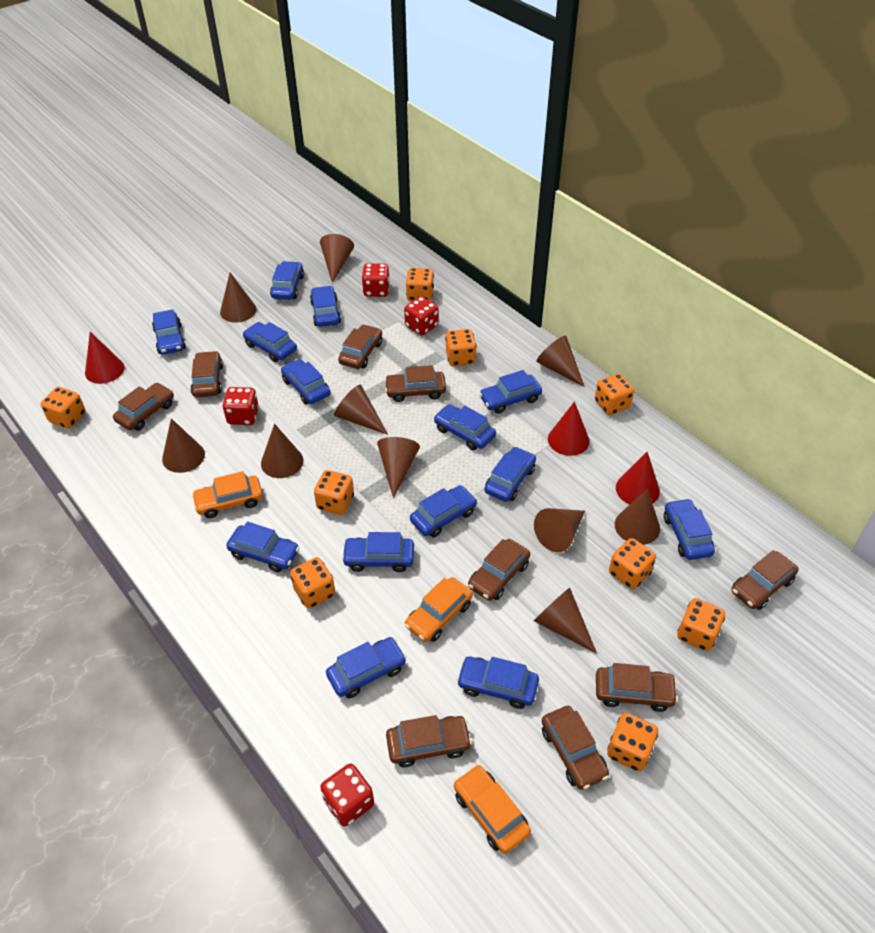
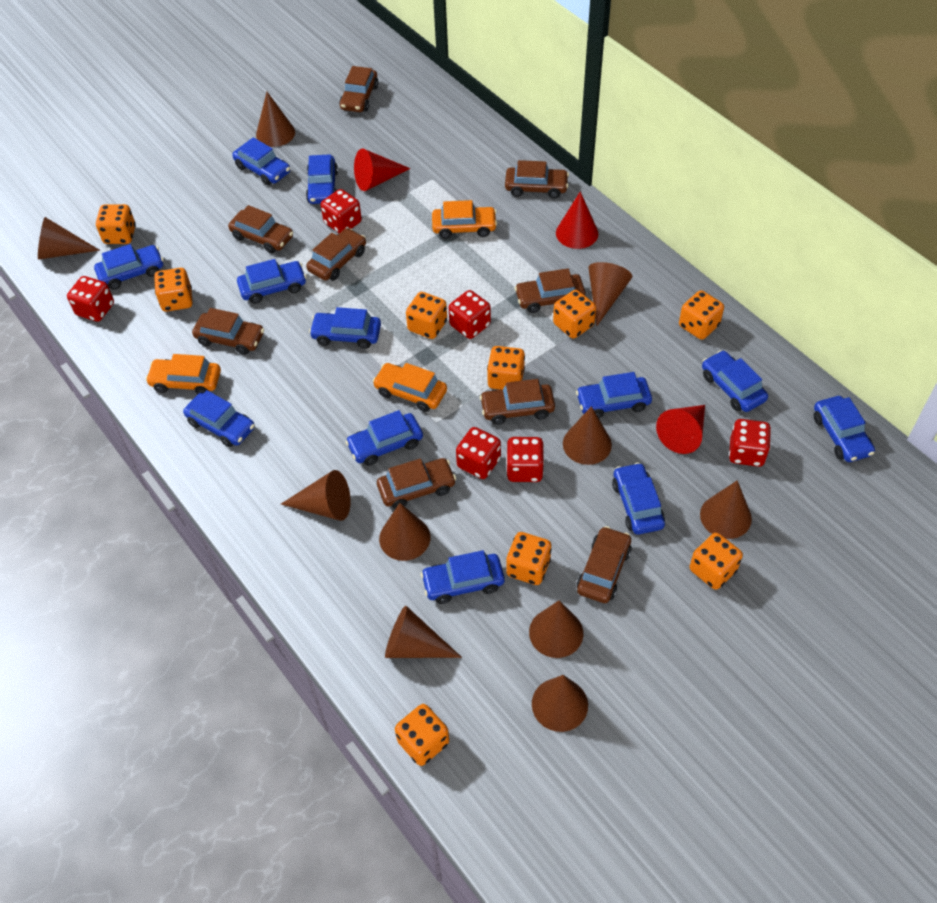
blue car: [152,309,186,355] [226,522,300,572] [243,322,297,362] [270,261,304,300] [281,359,331,405] [310,286,341,327] [326,637,407,698] [342,532,414,572] [410,485,477,537] [434,404,496,450] [457,656,539,709] [479,370,542,414] [484,447,536,502] [664,498,715,560] = 14 -> [94,244,164,289] [183,390,255,447] [232,137,290,185] [237,259,307,304] [306,154,338,204] [309,307,381,349] [345,410,423,466] [421,550,505,604] [576,372,652,418] [612,462,665,535] [702,350,768,412] [814,396,875,462] = 12
red dice: [222,387,259,425] [320,764,374,827] [362,263,390,297] [404,296,439,335] = 4 -> [67,276,114,322] [321,189,362,234] [449,290,491,339] [456,427,501,479] [506,437,544,482] [729,419,771,467] = 6

